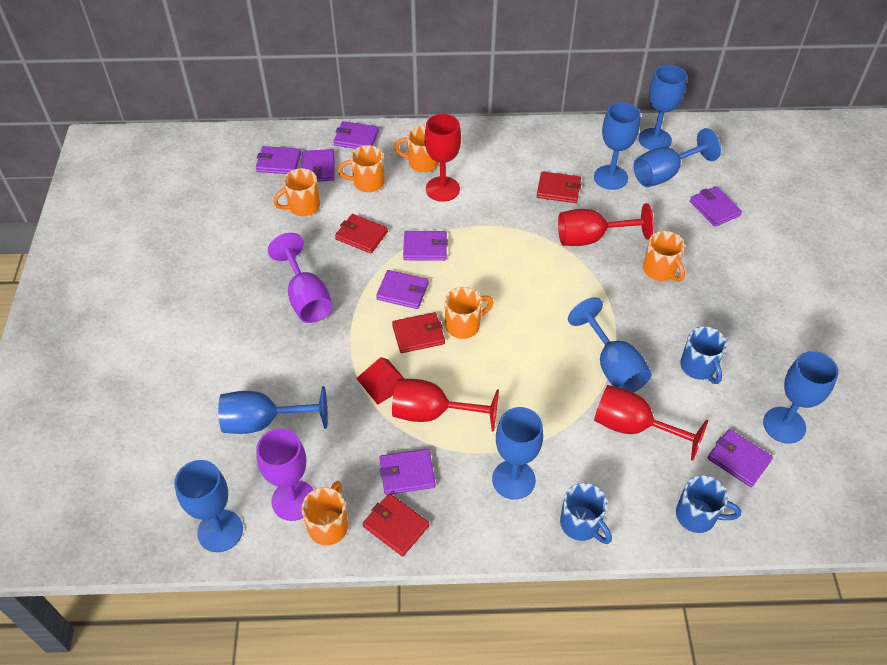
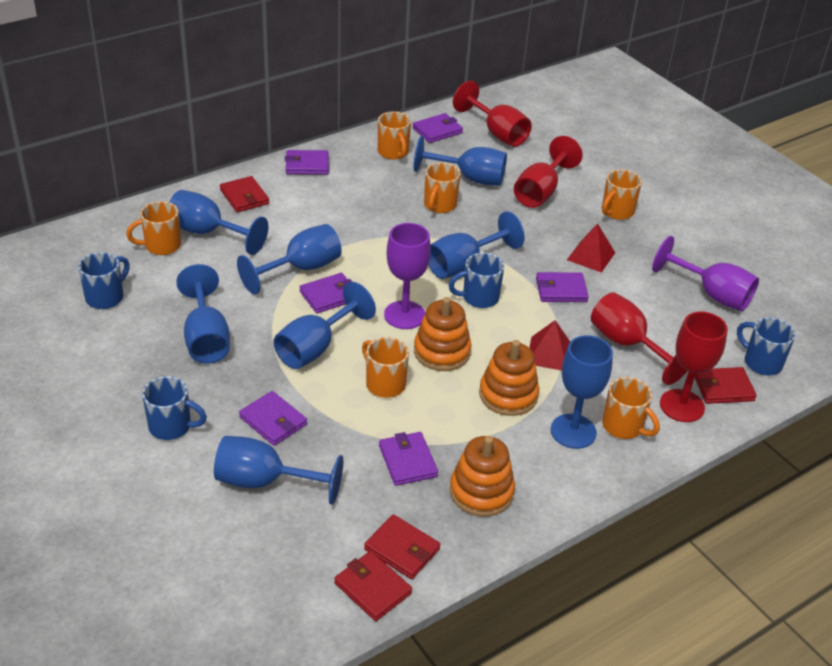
blue mug: [560,483,612,544] [676,475,741,533] [680,326,727,384] = 3 -> [78,252,130,309] [142,376,207,440] [449,253,504,308] [737,317,795,375] = 4
orange stacking toy: none = 0 -> [414,297,472,371] [450,436,515,517] [479,340,539,416] = 3
purple wallet: [256,146,301,174] [302,149,334,182] [334,121,379,149] [376,270,429,309] [379,449,435,495] [403,231,448,261] [690,186,742,227] [708,429,773,487] = 8 -> [239,391,307,446] [285,150,329,175] [300,273,352,313] [379,432,438,486] [413,113,463,143] [536,272,589,302] = 6
red pyramid: [356,357,405,405] = 1 -> [529,320,570,371] [567,223,615,273] = 2

